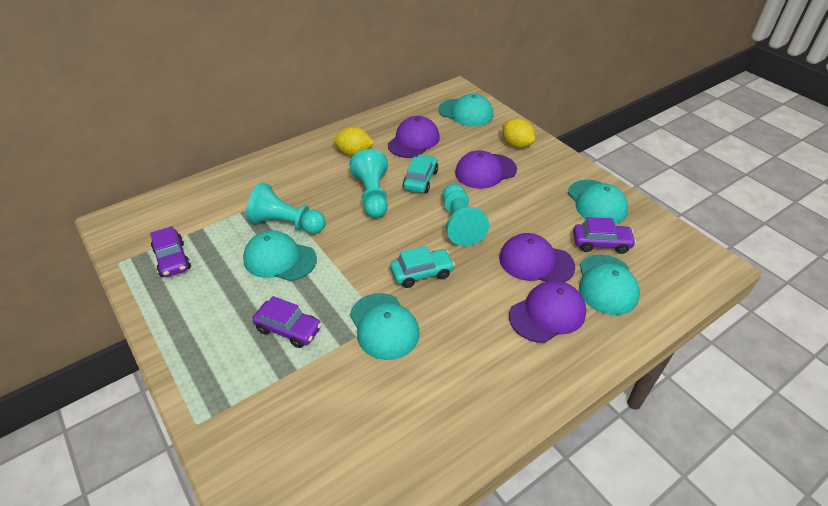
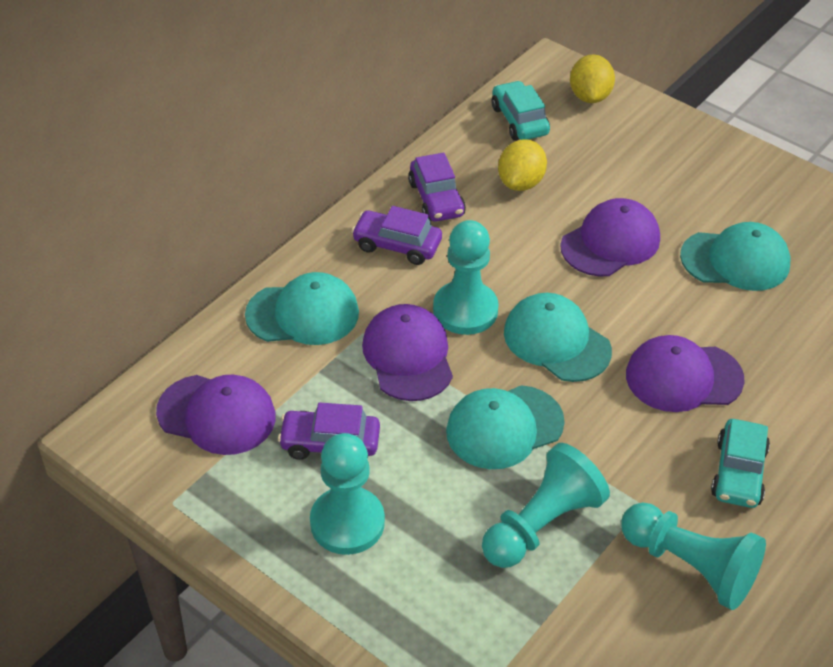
turquoise cap: [243,230,317,281] [350,293,420,360] [438,94,493,127] [568,180,628,224] [579,255,640,315] = 5 -> [245,272,359,345] [446,385,565,469] [504,293,612,382] [680,222,790,291] = 4
turquoise pawn: [246,183,326,234] [349,149,388,218] [442,184,489,246] = 3 -> [310,433,385,555] [433,220,499,335] [482,443,610,568] [621,502,766,610] = 4

